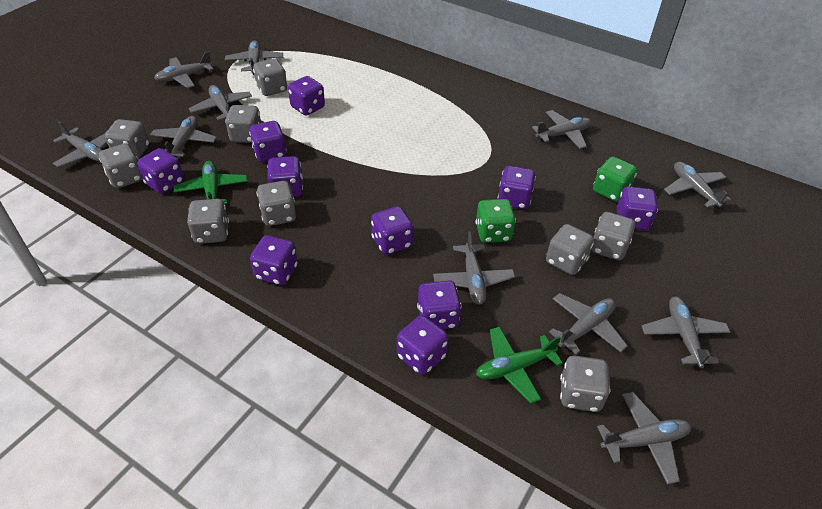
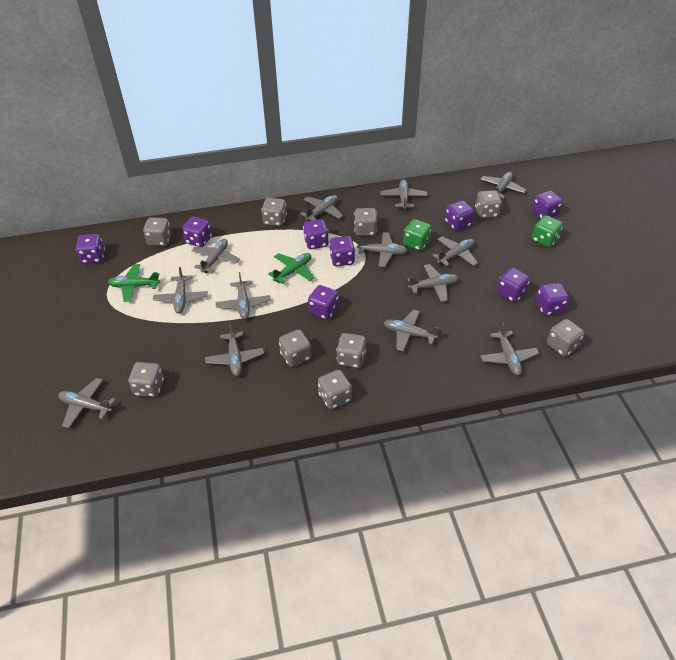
grey plane: [53,121,107,167] [150,116,217,157] [154,51,214,88] [189,85,252,121] [225,40,283,75] [433,232,515,305] [532,110,591,149] [549,293,628,354] [597,392,691,485] [642,296,730,368] [664,162,731,208] = 11 -> [58,378,116,428] [153,267,208,314] [191,239,240,273] [205,324,264,376] [216,272,271,319] [301,195,343,221] [357,232,408,267] [381,179,428,210] [384,309,439,352] [407,264,459,302] [432,237,478,266] [480,322,539,375] [481,172,526,199] = 13
purple dice: [137,148,184,194] [249,121,287,162] [250,235,298,285] [267,156,303,197] [288,76,325,116] [371,206,413,255] [397,315,448,375] [417,280,462,329] [498,166,536,209] [616,186,658,230] = 10 -> [76,234,105,264] [182,217,212,247] [303,219,329,249] [308,285,339,320] [329,236,355,266] [445,200,474,231] [497,268,530,302] [532,190,563,219] [536,283,569,316] = 9

